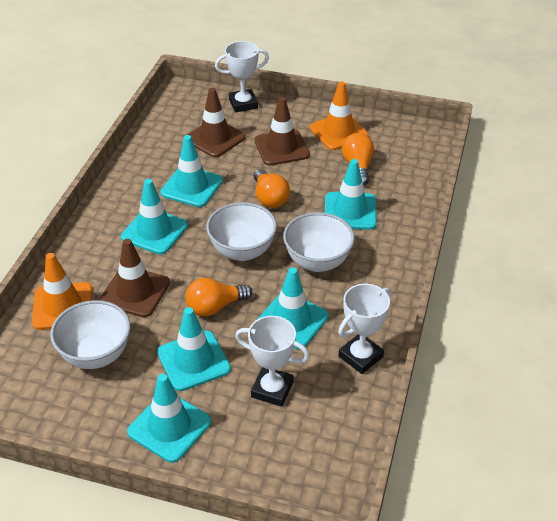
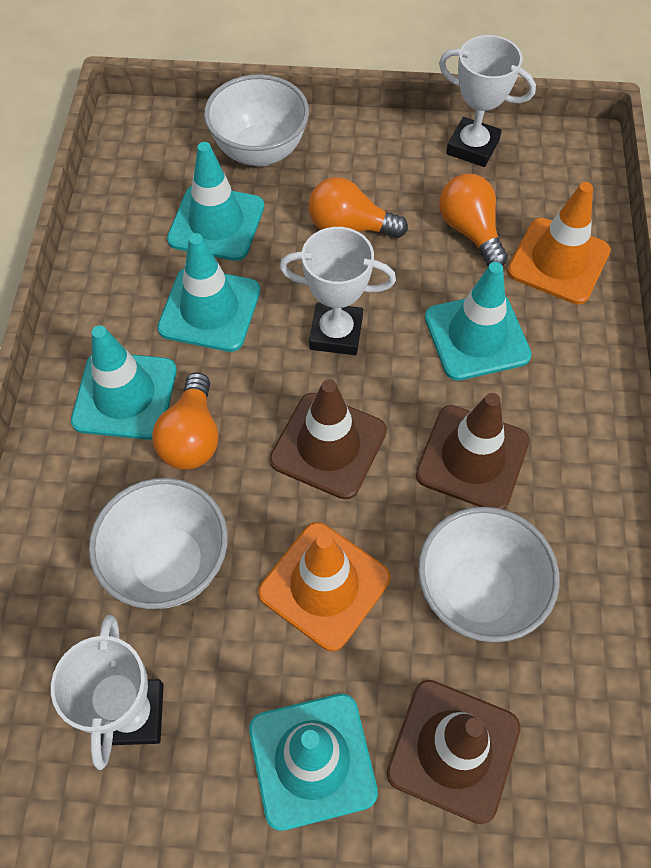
turquoise traffic cone: [121,179,188,254] [127,374,211,463] [157,307,231,391] [160,135,223,207] [258,267,329,350] [325,159,377,230] = 6 -> [71,325,177,440] [157,233,260,352] [167,142,264,261] [249,694,378,831] [425,262,532,381] = 5

